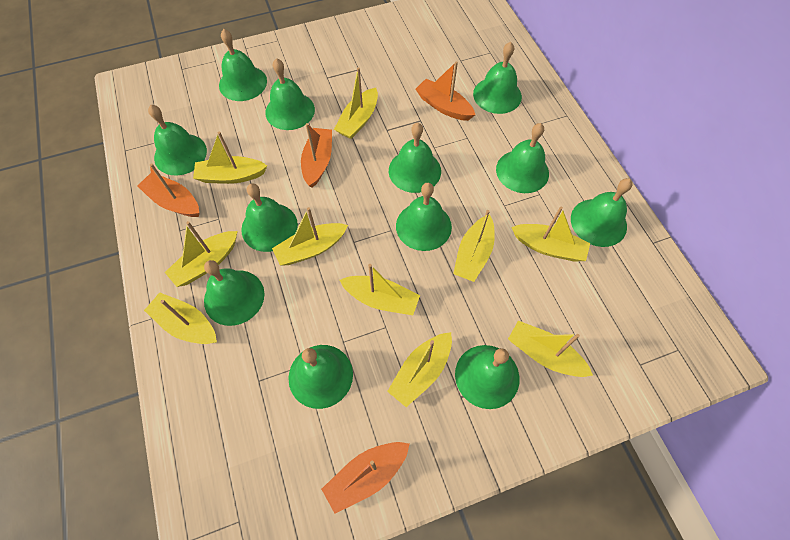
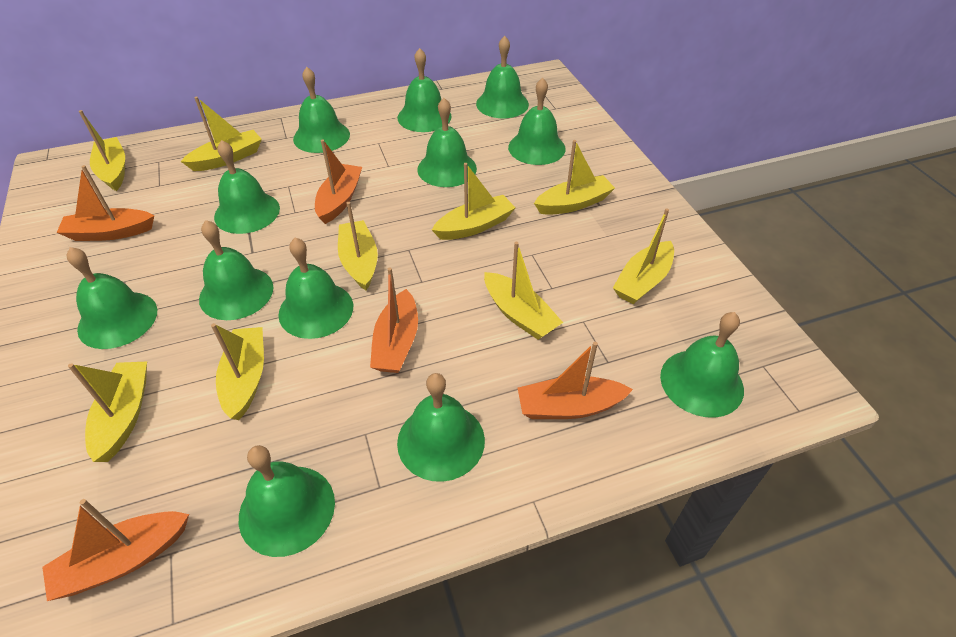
orange boat: [137,163,199,217] [301,123,332,188] [321,442,409,514] [415,61,475,121] = 4 -> [42,499,189,601] [57,165,154,241] [315,139,362,224] [370,267,418,373] [518,342,633,419] = 5
yellow boat: [144,292,217,344] [165,221,238,287] [193,132,267,184] [272,207,348,265] [334,67,378,139] [339,264,420,315] [387,332,452,407] [453,210,495,282] [508,321,593,377] [511,206,590,262] = 10 -> [68,361,147,462] [79,110,125,191] [180,97,262,171] [211,323,264,420] [338,202,378,291] [432,163,516,240] [484,242,563,340] [534,140,615,215] [613,208,674,304] = 9

